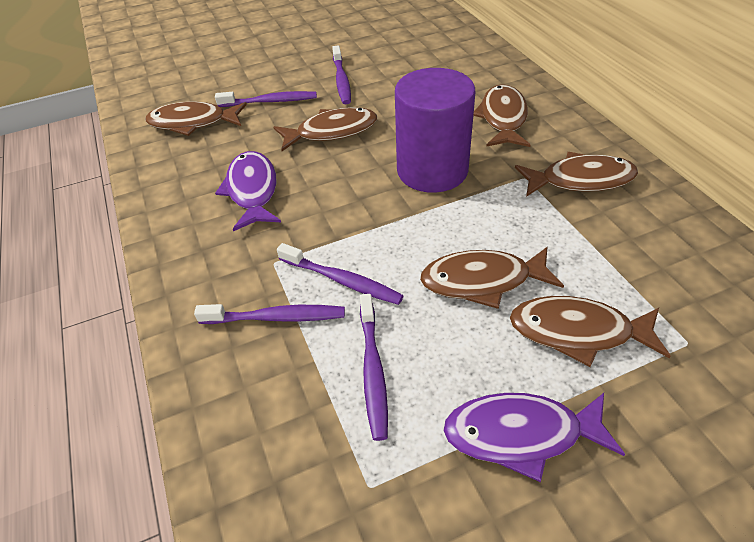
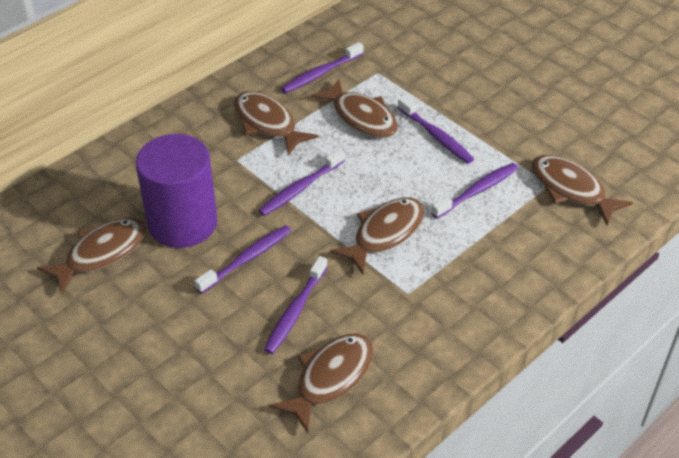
purple fish: [215,151,281,231] [443,393,625,482] = 2 -> none = 0
purple toothbrush: [194,304,345,324] [215,91,317,107] [277,243,404,305] [332,45,351,105] [360,294,388,441] = 5 -> [195,225,291,294] [258,149,345,216] [264,256,328,354] [281,42,364,93] [398,97,474,164] [431,163,519,219] = 6

